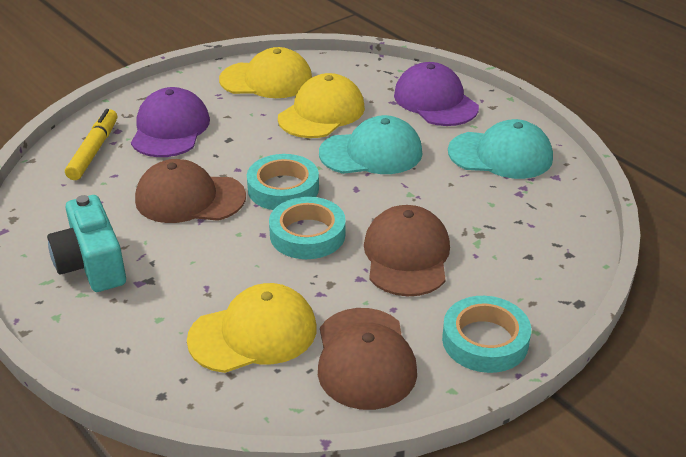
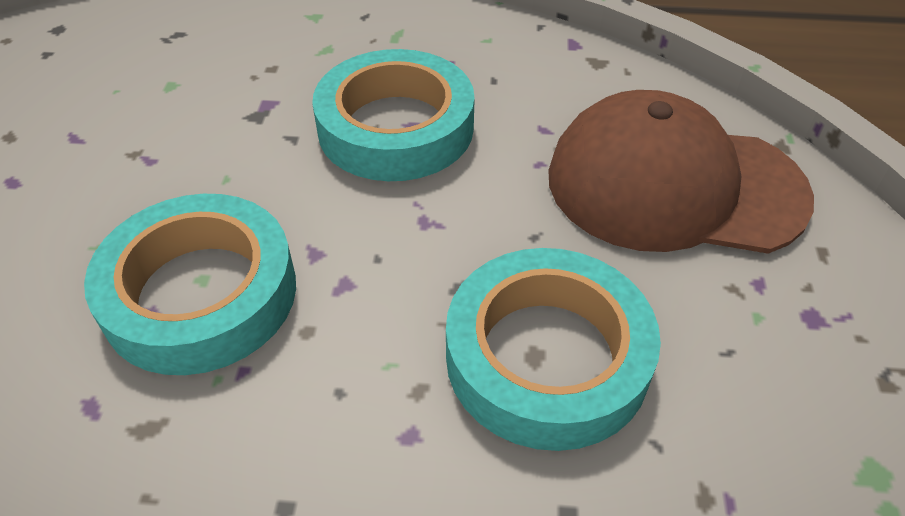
brown cap: [135,159,246,223] [318,308,417,410] [364,205,450,296] = 3 -> [548,90,814,254] = 1
purple cap: [131,87,210,157] [394,62,479,126] = 2 -> none = 0
turquoise camera: [47,195,126,292] = 1 -> none = 0
turquoise cap: [319,115,423,174] [448,119,553,179] = 2 -> none = 0
yellow cap: [187,283,317,373] [219,47,312,98] [278,73,365,138] = 3 -> none = 0
yellow marker: [65,109,117,180] = 1 -> none = 0

